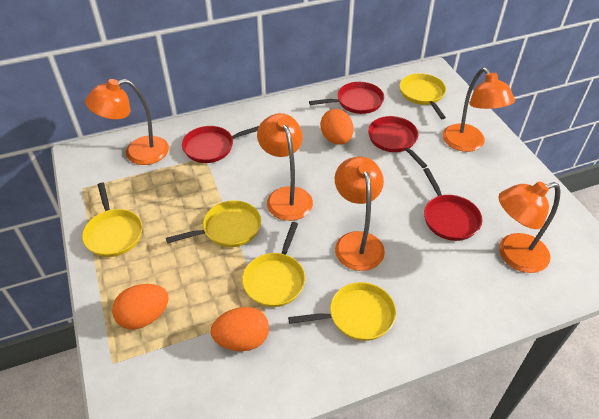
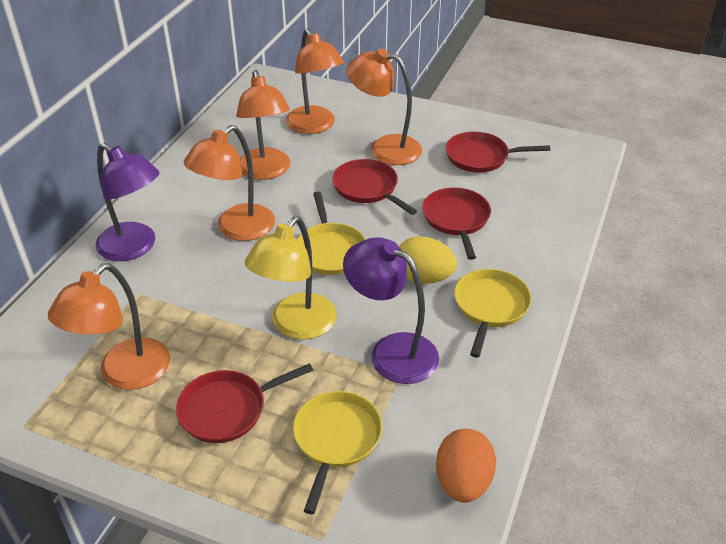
orange egg: [112,284,169,329] [211,307,269,351] [320,109,353,145] = 3 -> [436,429,496,503] = 1
purple lamp: none = 0 -> [96,143,159,261] [343,237,439,384] = 2
yellow egg: none = 0 -> [399,236,457,284] = 1
yellow lamp: none = 0 -> [245,216,337,340] = 1
yellow pan: [82,183,142,257] [166,200,261,247] [242,222,305,307] [288,282,396,341] [400,73,446,119] = 5 -> [293,391,382,514] [297,192,366,275] [454,269,532,358] = 3

